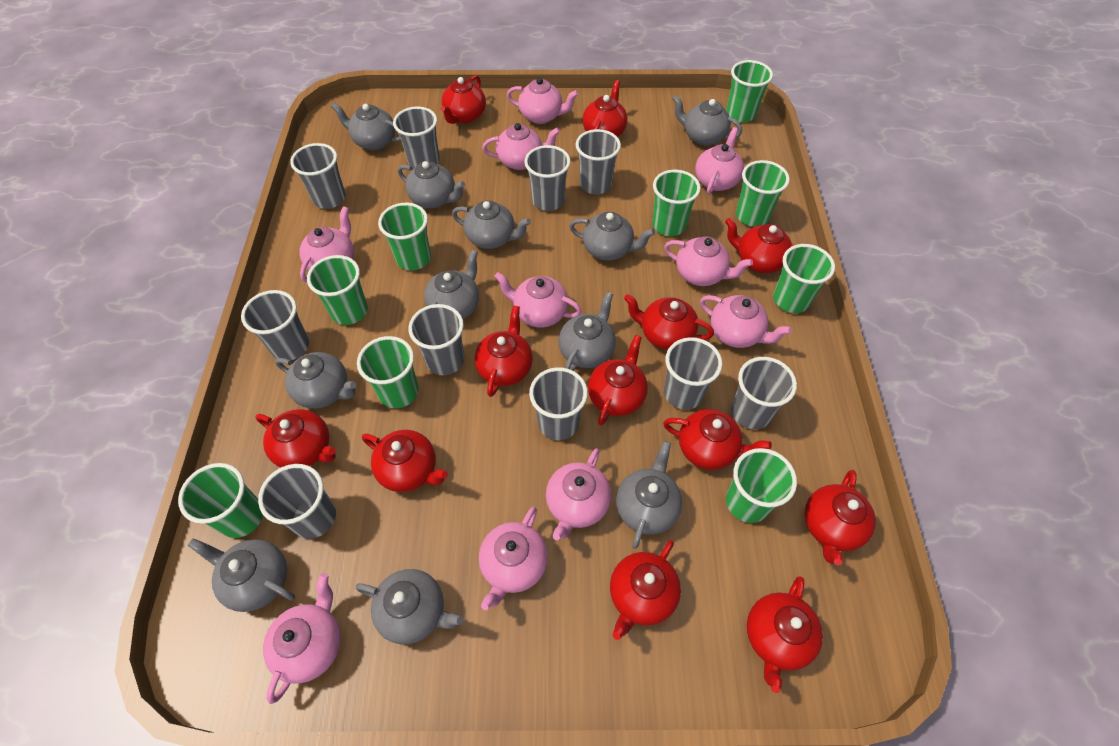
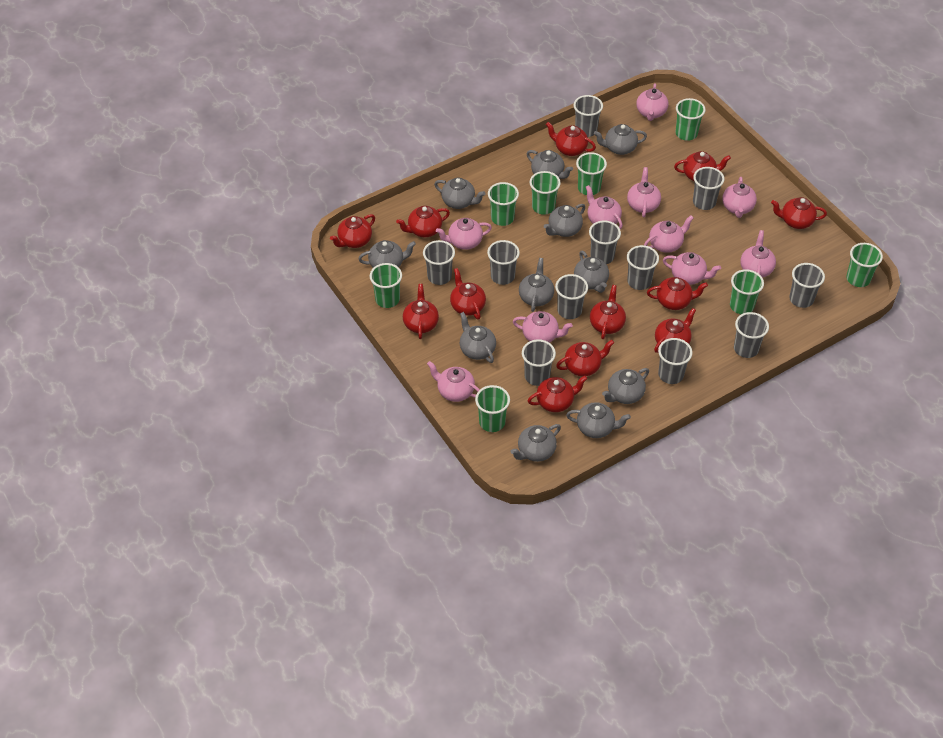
green cup: [178,463,263,538] [307,255,368,325] [357,336,419,408] [378,203,431,271] [652,170,701,236] [726,60,773,123] [726,448,797,523] [736,160,790,227] [773,244,835,313] = 9 -> [370,263,402,308] [475,385,510,432] [488,182,519,226] [530,171,561,215] [576,152,607,195] [676,98,706,141] [730,269,764,314] [846,243,883,287] = 8
grey cup: [241,290,309,360] [258,464,336,539] [290,143,346,209] [393,106,440,169] [408,304,465,375] [524,145,571,211] [529,367,588,440] [576,129,621,194] [664,337,722,410] [731,357,797,429] = 10 -> [423,240,455,285] [487,240,520,285] [522,339,556,386] [555,274,588,319] [574,95,603,137] [589,220,621,264] [627,245,659,290] [658,338,693,384] [693,167,725,210] [734,312,769,358] [789,263,825,308] = 11

